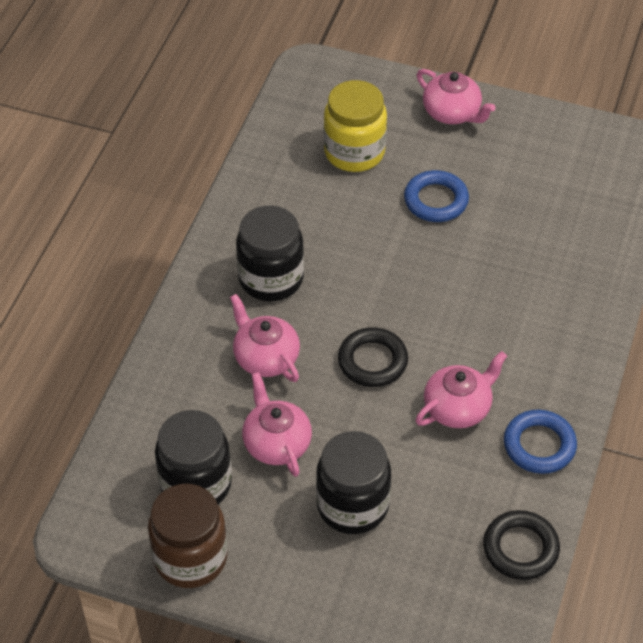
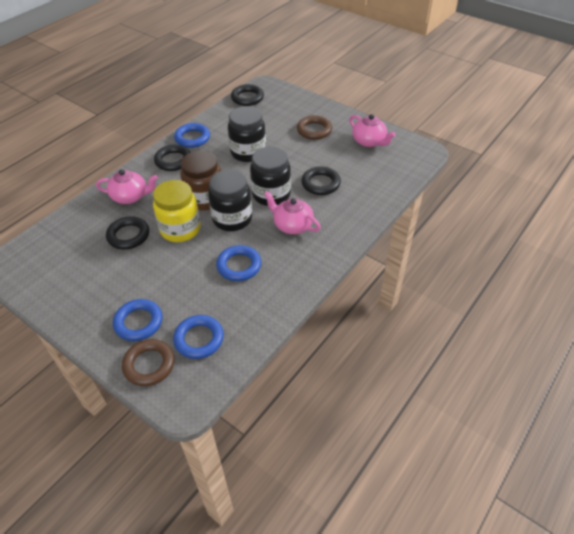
black ring: [338,327,408,387] [483,510,560,580] = 2 -> [106,216,149,250] [154,145,191,171] [231,84,264,106] [301,166,341,195] = 4
blue ring: [404,170,469,222] [504,410,577,474] = 2 -> [113,299,163,341] [173,315,224,359] [174,123,210,148] [216,245,261,281] = 4
brown ring: none = 0 -> [122,339,175,386] [297,115,332,140] = 2
pink teapot: [230,294,300,382] [242,372,312,477] [415,351,507,428] [417,69,496,124] = 4 -> [96,169,158,204] [264,191,321,234] [349,114,396,147] = 3

